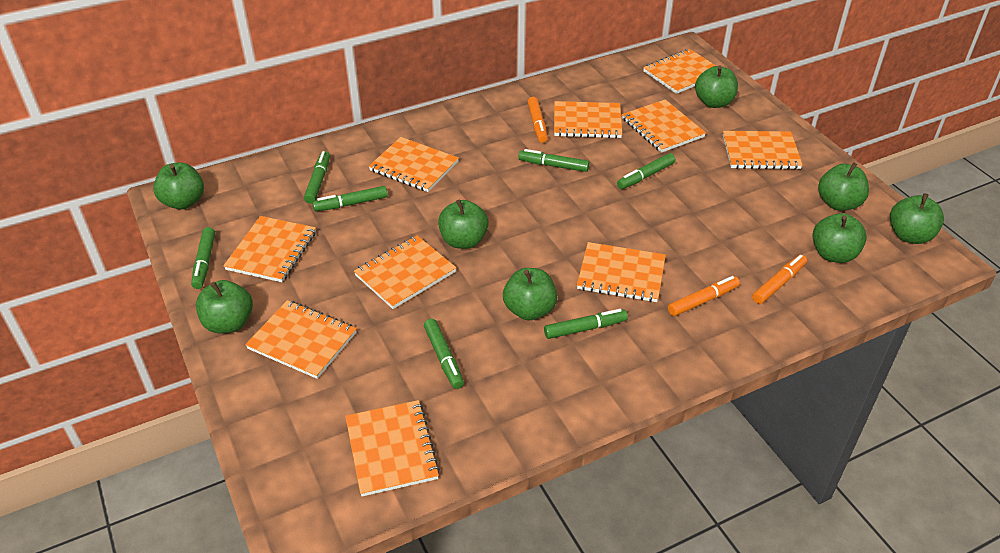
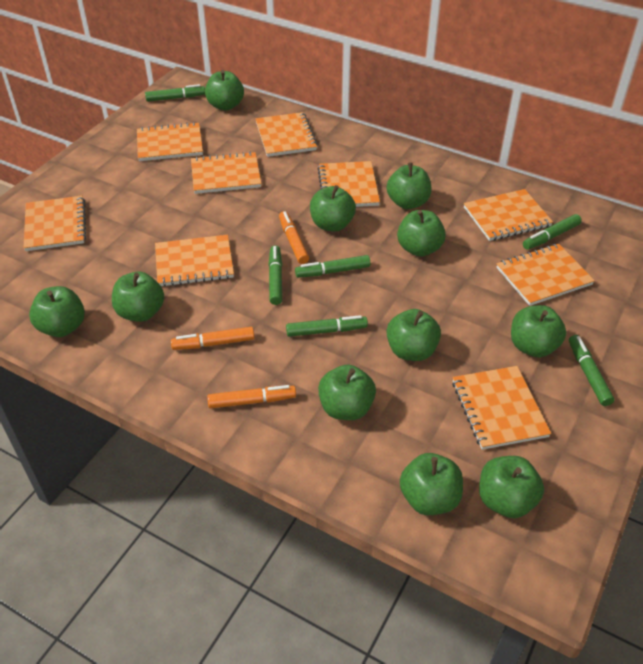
green apple: [153,162,204,210] [196,280,253,333] [438,199,489,249] [503,268,557,320] [695,66,738,108] [813,213,867,263] [818,162,869,211] [890,193,944,244] = 8 -> [29,286,85,337] [112,272,164,322] [205,70,244,110] [310,185,356,232] [318,365,376,420] [386,162,431,209] [387,309,441,361] [397,210,446,257] [400,453,463,515] [479,456,544,518] [511,305,566,357] = 11
green marker: [191,227,215,289] [304,151,330,204] [312,186,388,211] [424,319,464,389] [518,149,589,172] [544,309,628,339] [617,153,675,189] = 7 -> [145,84,205,102] [269,245,282,305] [286,315,368,337] [295,255,371,278] [523,214,582,250] [569,335,614,406] = 6
orange notebook: [223,216,316,282] [245,300,357,379] [345,400,440,497] [354,236,457,309] [369,137,459,192] [554,101,622,138] [577,242,666,302] [622,99,706,153] [643,49,716,94] [723,131,803,170] = 10 -> [23,196,86,251] [137,122,203,161] [155,235,234,287] [191,152,261,194] [255,112,318,157] [318,161,380,207] [452,366,551,450] [464,189,553,241] [496,244,595,306] = 9

